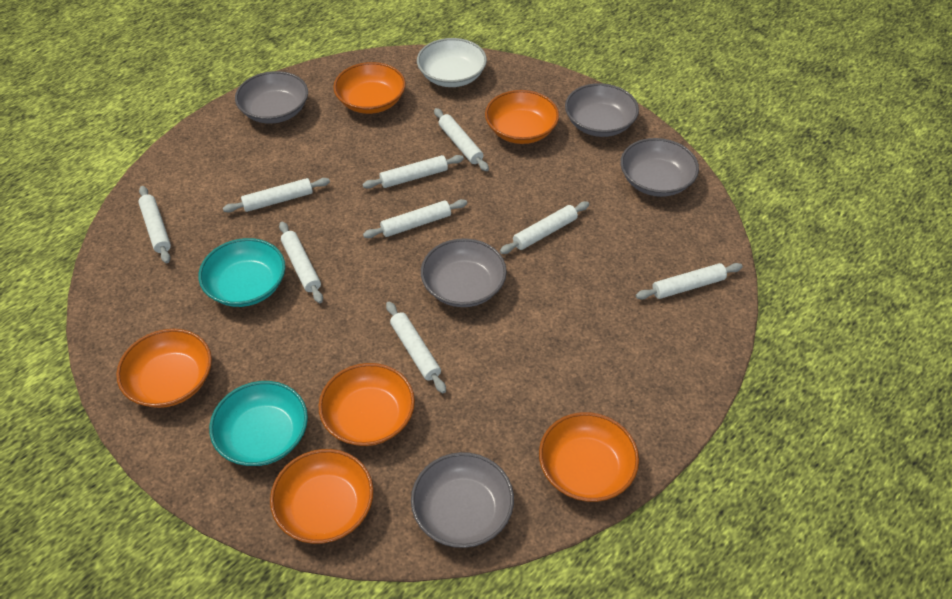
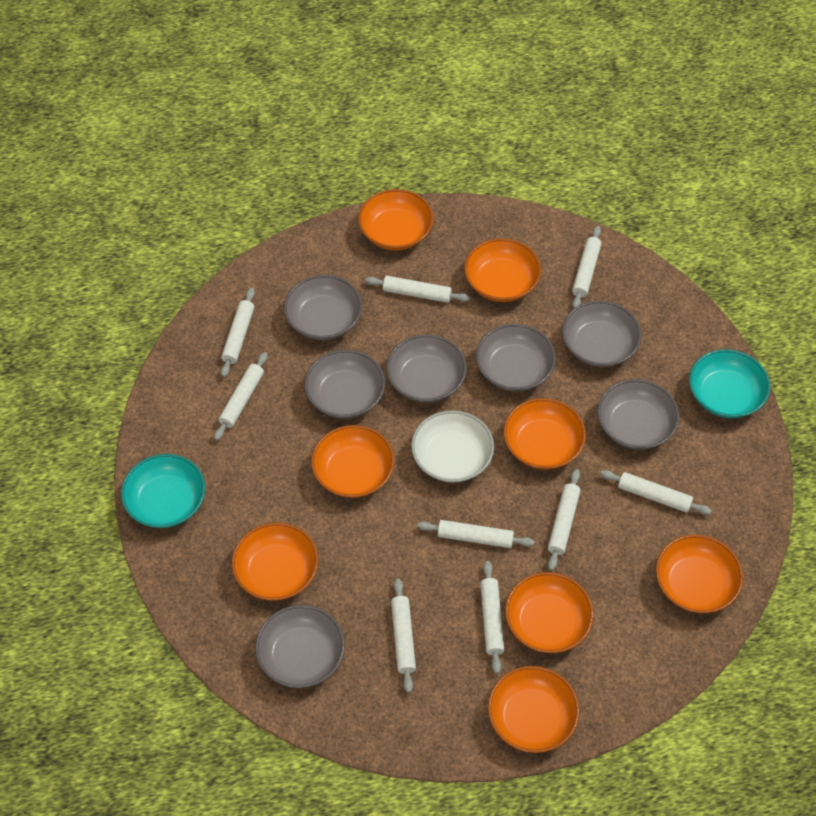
grey bowl: [235,71,308,124] [411,452,514,548] [421,238,507,307] [565,83,639,137] [620,138,699,197] = 5 -> [255,605,345,688] [284,275,362,340] [305,350,385,419] [386,334,467,403] [476,324,556,392] [562,300,641,367] [597,379,680,450] = 7
orange bowl: [116,329,212,408] [270,449,374,544] [318,363,415,446] [333,62,406,114] [485,90,559,144] [539,412,639,502] = 6 -> [232,523,318,601] [311,425,395,498] [358,189,434,250] [464,238,541,302] [488,666,580,753] [504,398,586,470] [505,572,594,653] [656,535,743,613] = 8

